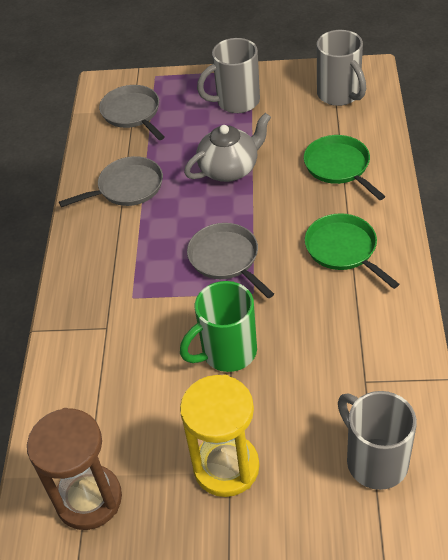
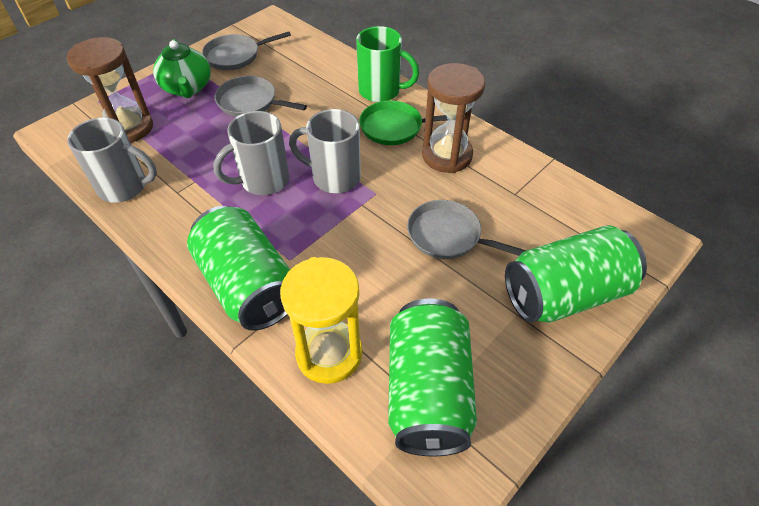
brown hourglass: [27,408,122,530] = 1 -> [67,37,153,143] [422,63,485,173] = 2
green can: none = 0 -> [187,206,290,331] [388,298,477,457] [505,225,647,323] = 3
green pan: [304,135,385,200] [305,213,399,289] = 2 -> [359,101,448,145] = 1
green teapot: none = 0 -> [153,39,211,98] = 1
grey teapot: [184,113,271,182] = 1 -> none = 0

